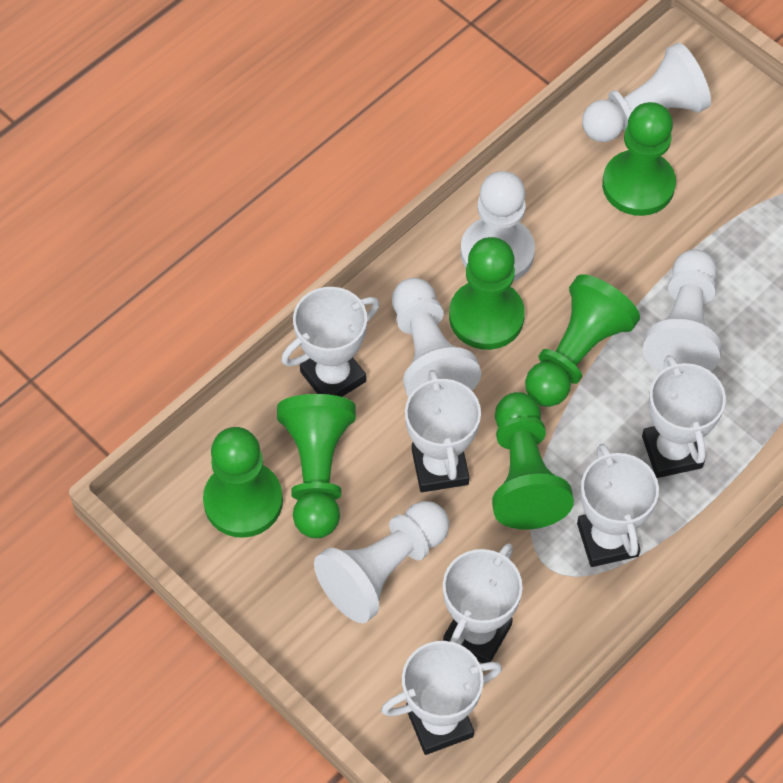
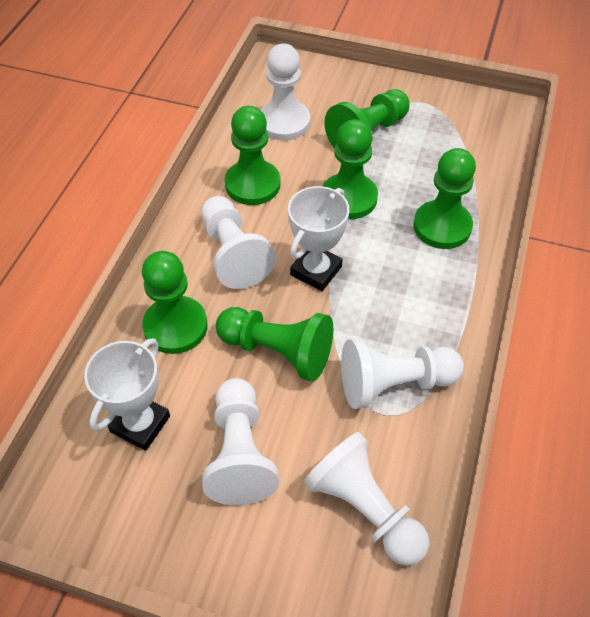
white trophy: [281,287,380,397] [381,641,502,755] [405,370,481,492] [443,543,523,663] [577,443,659,567] [642,355,726,478] = 6 -> [84,338,170,451] [288,186,349,291] = 2

